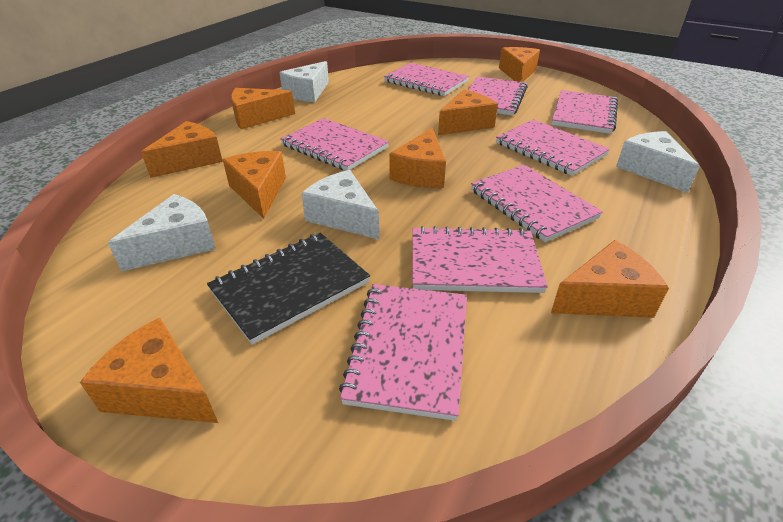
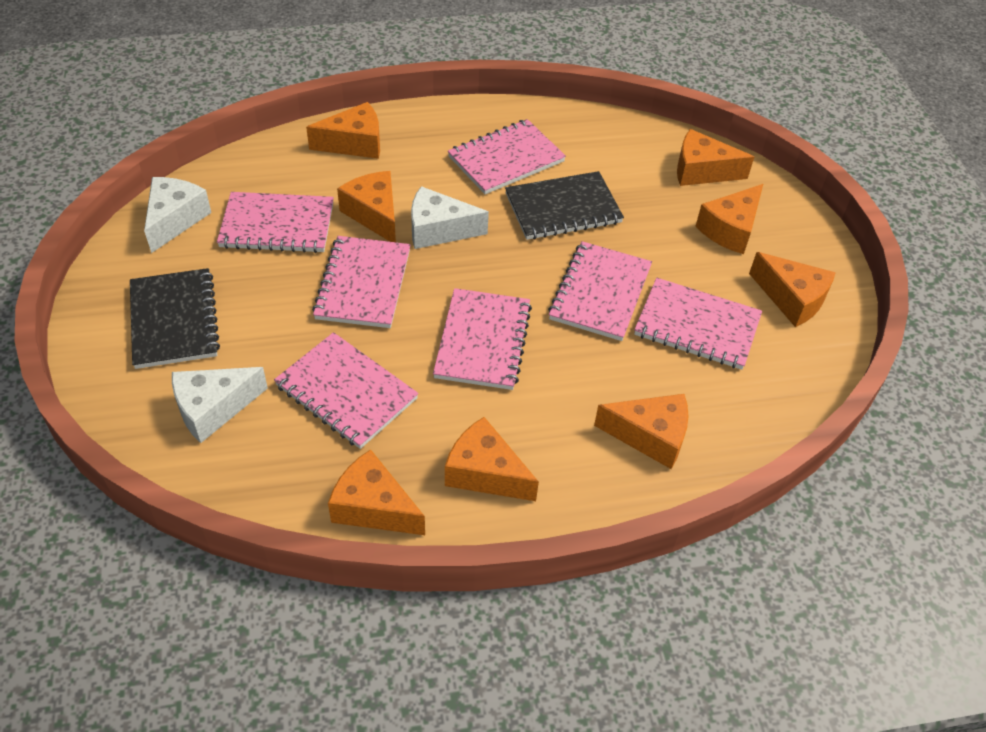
black notebook: [207,233,370,345] = 1 -> [130,268,220,369] [505,171,624,240] = 2
pink notebook: [280,118,389,171] [339,284,467,421] [384,63,469,96] [412,226,548,293] [468,76,528,116] [471,165,603,242] [496,119,610,176] [552,90,618,134] = 8 -> [217,192,334,253] [274,332,419,449] [312,236,411,328] [433,288,532,390] [448,119,566,194] [548,241,652,341] [634,278,762,370] = 7
white cheese: [108,194,216,272] [279,61,329,102] [301,170,380,240] [616,131,700,193] = 4 -> [144,177,211,253] [172,367,268,443] [411,186,489,249] = 3

